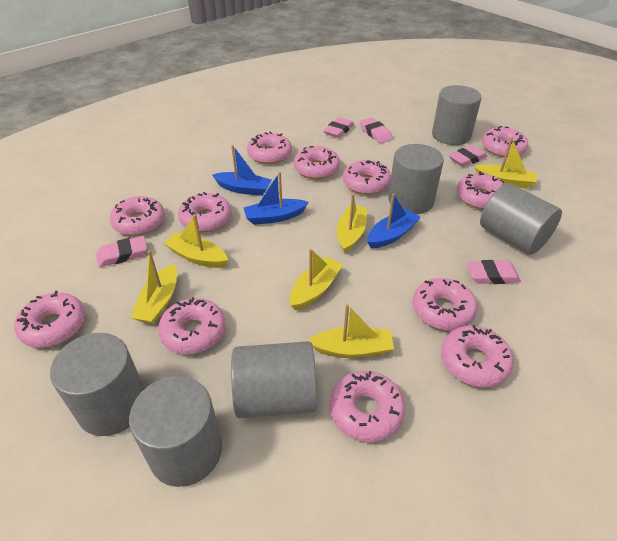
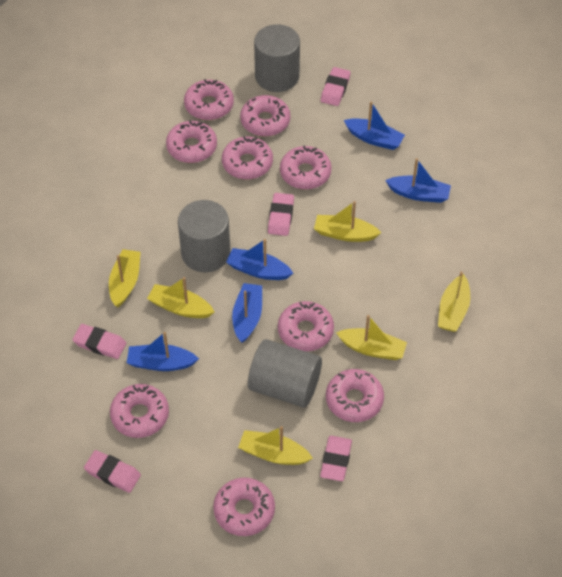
blue boat: [212,145,271,196] [244,172,308,225] [367,193,421,249] = 3 -> [127,332,199,371] [226,239,293,280] [232,283,262,343] [344,101,405,150] [385,158,451,203] = 5
grey cylinder: [50,333,145,436] [129,376,222,487] [231,341,317,418] [388,144,444,214] [432,85,482,145] [480,183,562,255] = 6 -> [178,200,231,272] [248,339,322,408] [254,24,300,92] = 3
pink donut: [14,291,86,348] [110,196,165,236] [158,297,226,354] [178,192,232,232] [247,132,292,164] [293,146,340,179] [329,371,405,442] [343,160,391,195] [412,278,478,330] [441,325,514,387] [457,171,505,209] [482,126,529,158] = 12 -> [110,384,169,438] [166,120,217,163] [184,79,234,120] [213,478,275,536] [222,136,273,179] [240,95,290,137] [278,301,334,351] [280,146,332,189] [326,369,384,422] = 9

